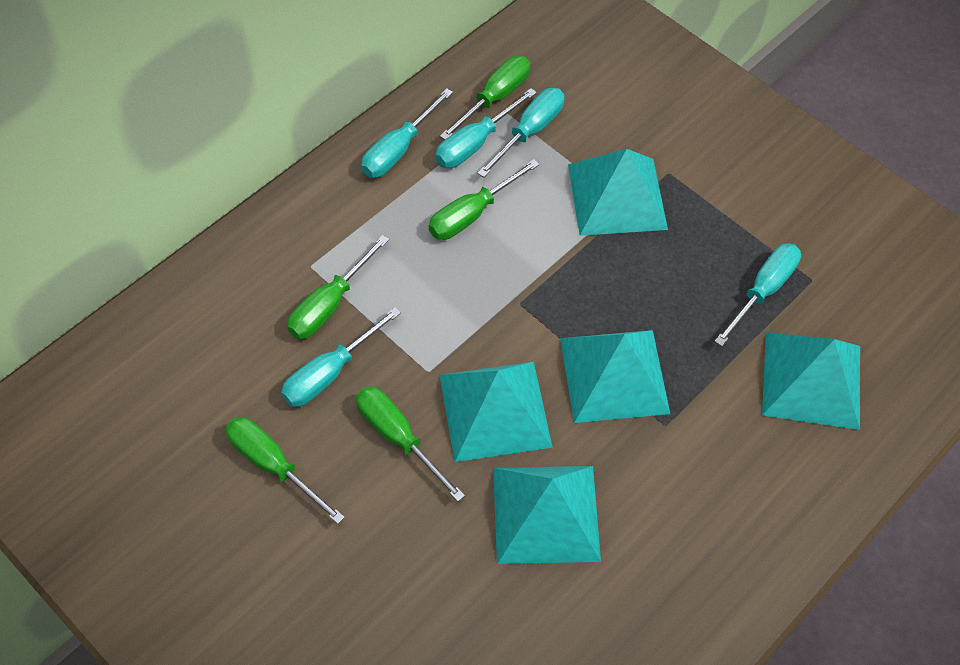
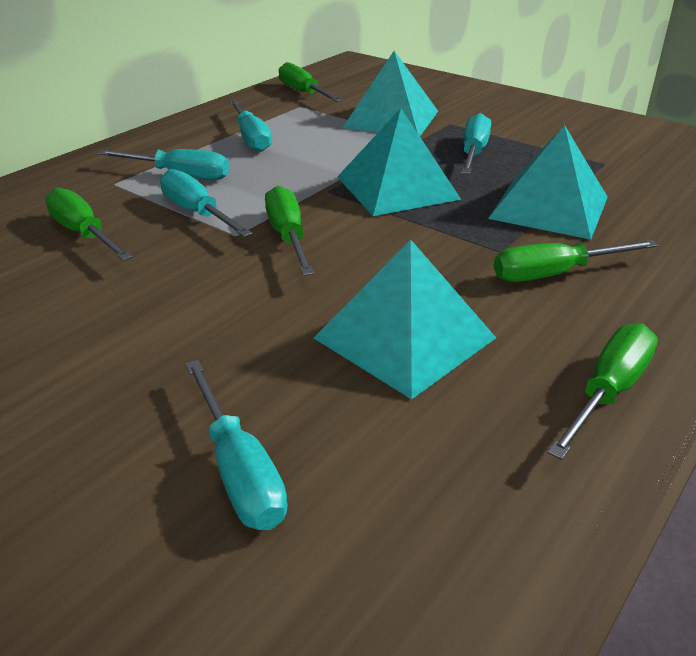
turquoise pyramid: [440,362,553,462] [493,466,601,564] [560,330,670,423] [568,149,668,236] [762,332,860,430] = 5 -> [314,240,496,399] [337,108,461,216] [343,51,438,136] [488,125,608,240] = 4

